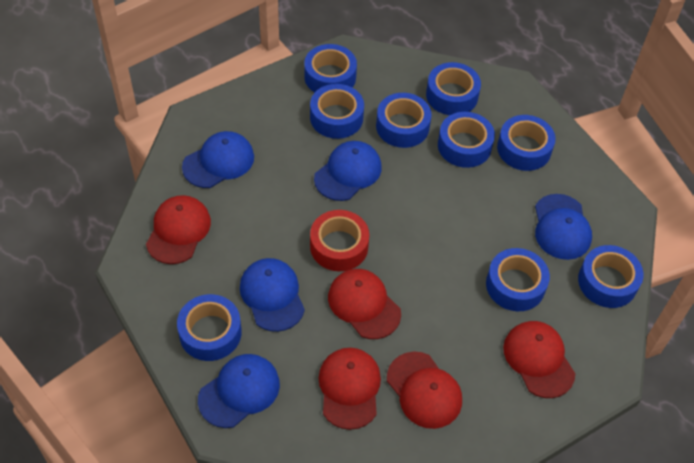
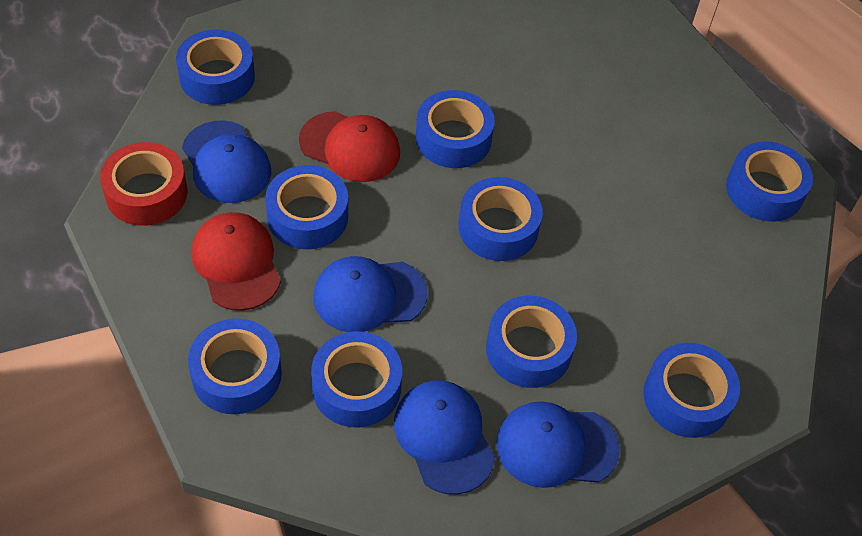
blue cap: [182,131,254,188] [198,354,280,428] [240,258,305,332] [314,141,382,201] [535,194,592,260] = 5 -> [182,120,271,203] [313,256,428,332] [394,380,495,495] [496,401,620,488] = 4
red cap: [146,195,211,264] [318,348,381,430] [328,269,401,339] [387,352,462,429] [503,321,575,398] = 5 -> [191,212,281,311] [299,111,400,182] = 2

